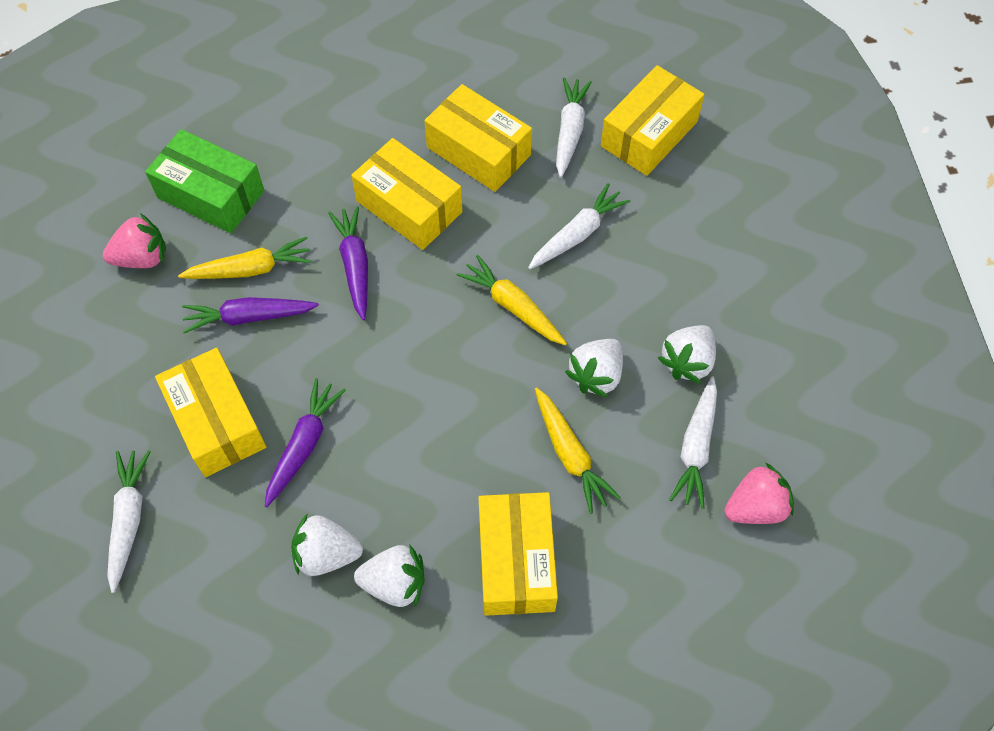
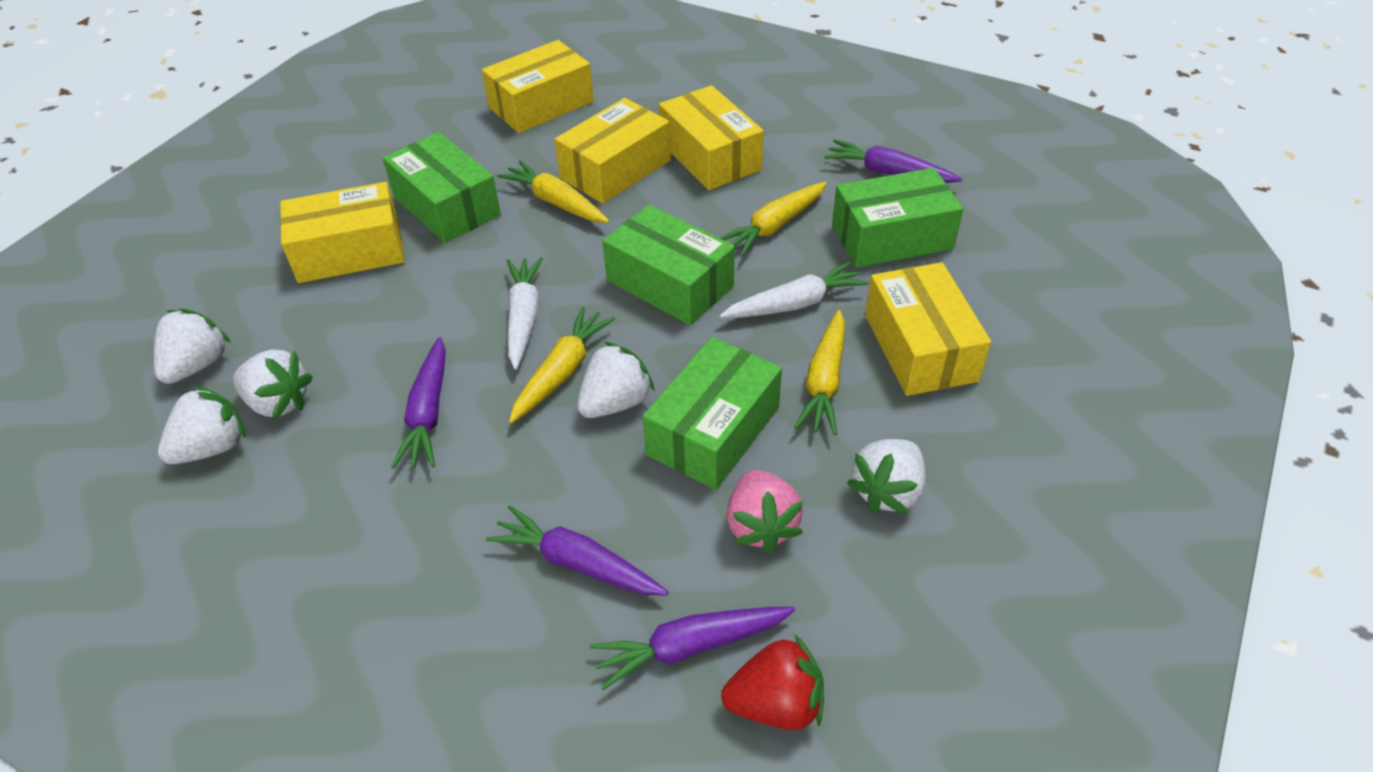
green box: [145,129,265,234] = 1 -> [383,132,501,243] [603,204,735,325] [643,337,782,490] [832,168,963,268] = 4
pink strawberry: [103,213,166,268] [724,462,794,524] = 2 -> [727,470,803,553] = 1
purple carrot: [182,297,319,333] [265,378,346,507] [328,206,368,320] = 3 -> [391,337,446,469] [486,505,669,595] [590,607,795,690] [824,139,962,183] = 4
red strawberry: none = 0 -> [721,635,824,730] = 1
white carrot: [107,450,151,593] [528,183,630,269] [556,77,592,178] [669,376,717,509] = 4 -> [507,257,543,370] [719,261,869,318] = 2
white strawberry: [291,514,363,576] [354,544,425,607] [565,339,623,398] [658,325,716,384] = 4 -> [154,309,231,384] [158,385,245,464] [233,349,313,419] [577,342,655,418] [847,439,926,514] = 5
yellow carrot: [178,237,312,279] [457,255,567,345] [535,388,621,514] = 3 -> [497,160,609,223] [509,307,615,423] [720,182,827,257] [794,310,845,435] = 4

